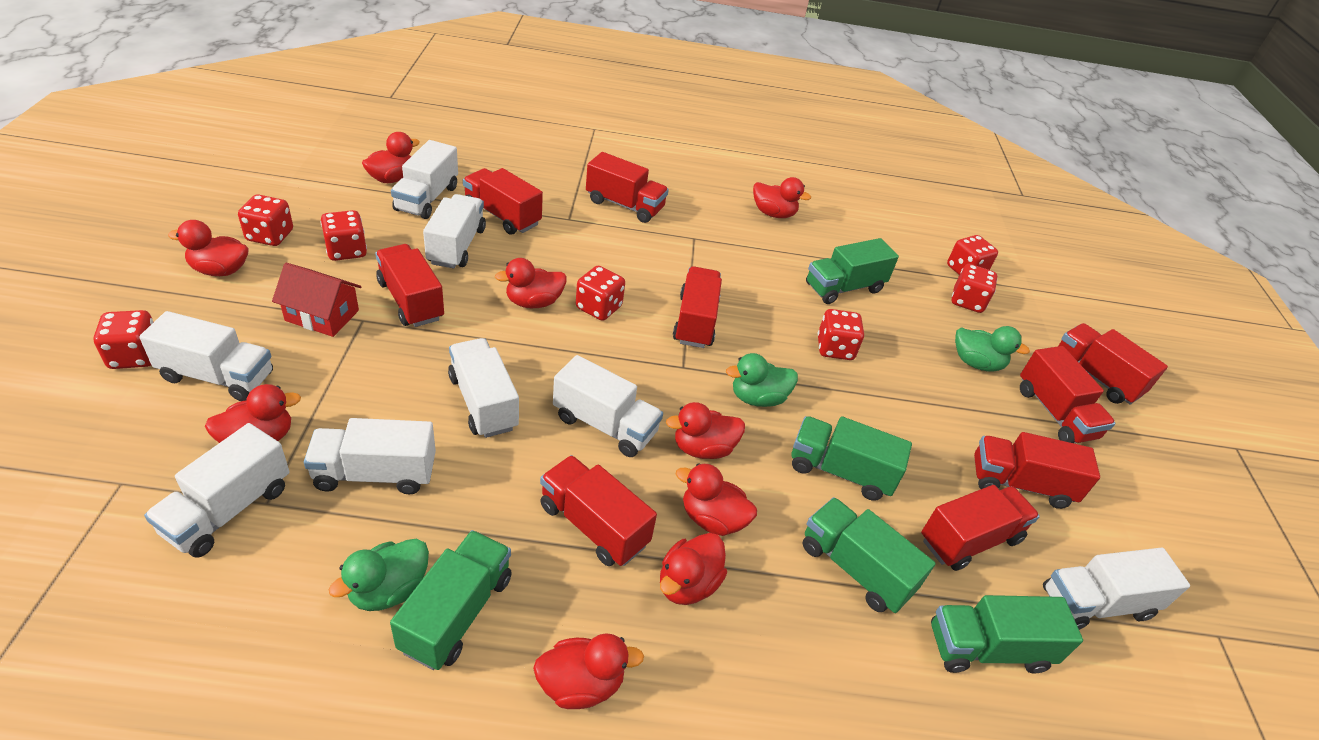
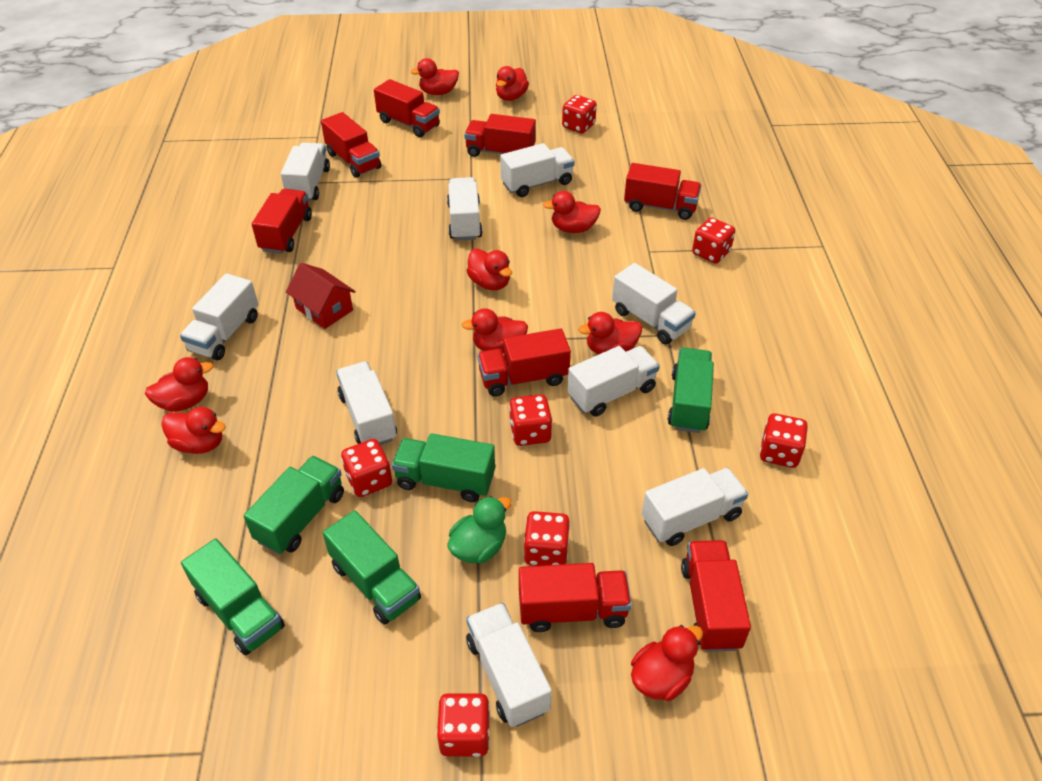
green duck: [329,539,429,611] [726,353,798,407] [955,326,1030,372] = 3 -> [448,496,511,564] = 1
red truck: [375,244,444,327] [463,168,543,235] [540,455,657,566] [586,152,669,223] [673,266,722,348] [921,485,1040,571] [974,432,1100,509] [1020,346,1115,443] [1058,323,1168,405] = 9 -> [252,189,312,254] [321,112,381,178] [374,79,440,137] [464,114,536,157] [477,329,571,397] [519,563,632,632] [624,163,701,220] [681,540,751,652] = 8
white truck: [139,311,273,401] [144,423,290,558] [304,418,436,494] [391,140,458,219] [423,194,486,269] [448,338,519,438] [553,355,663,457] [1043,548,1190,630] = 8 -> [180,273,258,360] [281,143,330,202] [336,362,397,445] [447,177,483,241] [466,603,552,727] [500,143,575,197] [567,346,660,417] [612,263,696,344] [642,468,748,546] = 9

